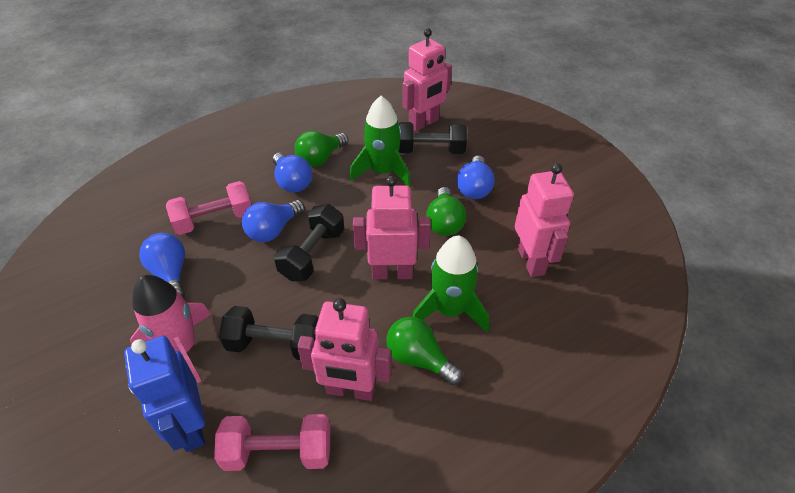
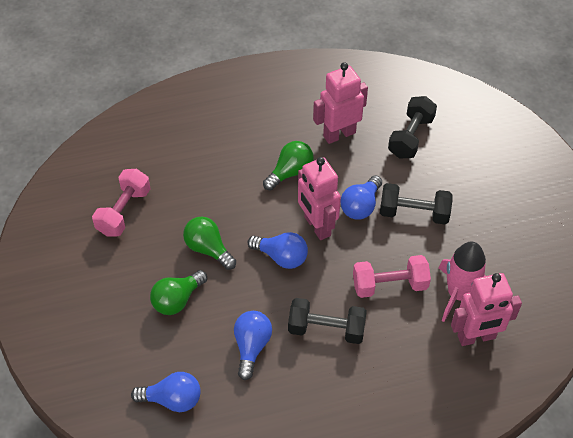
blue robot: [124,336,205,452] = 1 -> none = 0
green rocket: [350,96,411,187] [412,236,489,332] = 2 -> none = 0
pink robot: [297,298,391,401] [353,176,431,280] [402,28,452,131] [515,163,574,277] = 4 -> [298,157,341,240] [313,62,368,144] [451,273,522,346] = 3

